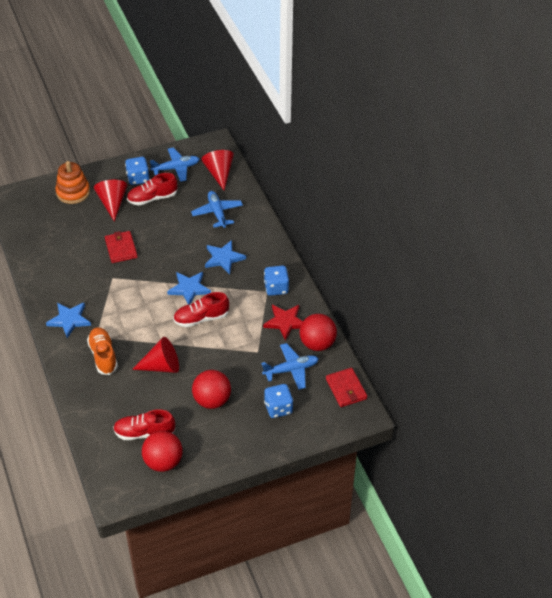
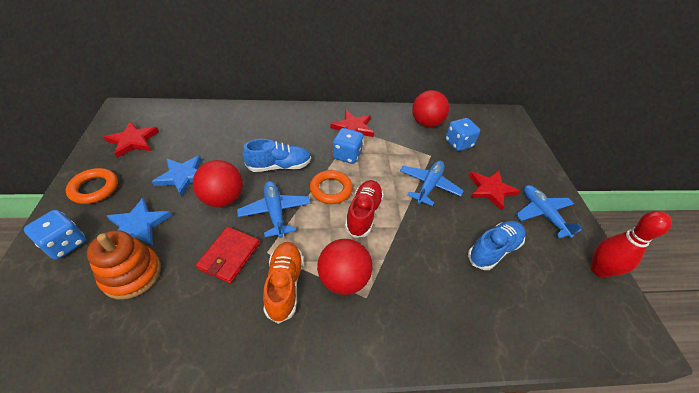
blue shoe: none = 0 -> [242,139,311,172] [468,221,525,270] = 2
blue star: [46,302,91,338] [167,272,211,305] [205,240,246,274] = 3 -> [107,198,172,245] [152,155,201,197] = 2
orange ring: none = 0 -> [66,168,118,204] [310,170,353,204] = 2
red bowling pin: none = 0 -> [590,211,672,278] = 1
red cone: [94,180,128,222] [132,337,179,373] [201,150,234,190] = 3 -> none = 0
red shoe: [113,409,176,440] [127,173,178,205] [173,292,229,327] = 3 -> [345,180,384,238] = 1
red star: [263,305,303,341] = 1 -> [104,122,159,158] [330,110,374,137] [469,171,520,211] = 3
red wallet: [105,231,138,263] [326,368,367,407] = 2 -> [196,227,260,284] = 1

